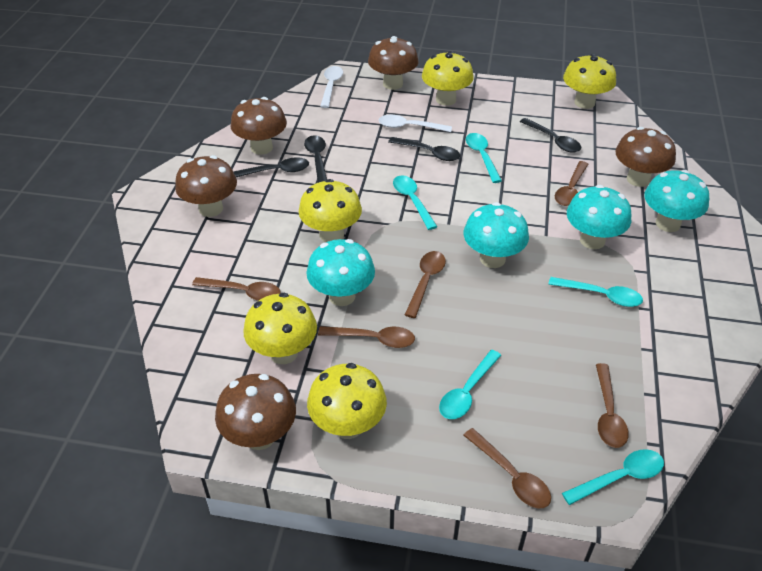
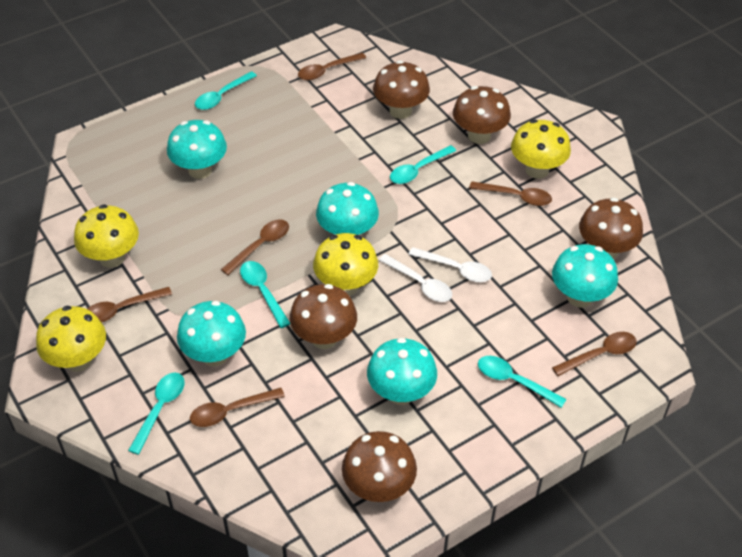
black spoon: [234,157,309,177] [304,135,327,183] [388,137,460,161] [520,118,581,153] = 4 -> none = 0
turquoise mushroom: [306,239,375,306] [463,202,529,268] [567,185,631,249] [645,170,709,232] = 4 -> [167,120,227,179] [177,301,246,366] [316,182,379,235] [367,338,437,405] [552,244,618,308] = 5
yellow mushroom: [243,293,317,364] [299,179,362,242] [307,363,387,439] [422,51,474,106] [563,54,616,109] = 5 -> [36,306,106,372] [74,204,139,268] [313,233,378,296] [511,119,571,179] = 4

